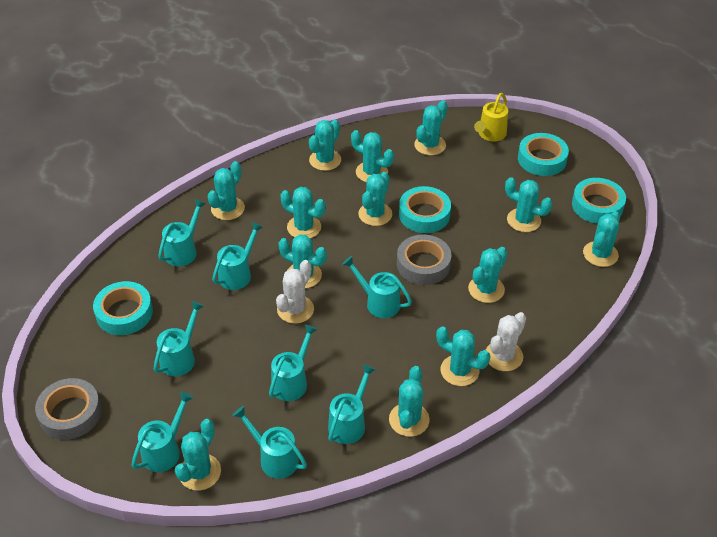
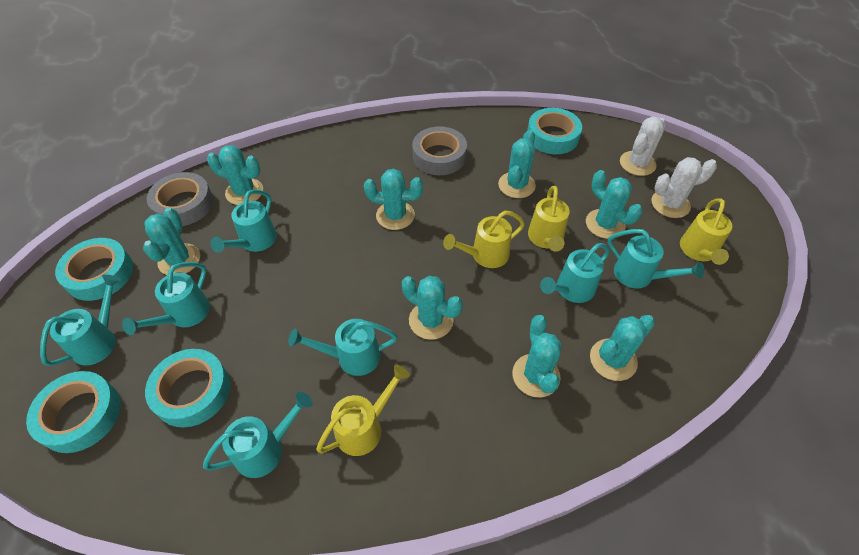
turquoise cactus: [175,419,221,491] [208,161,245,220] [278,234,327,288] [280,187,326,238] [309,120,341,171] [351,130,394,183] [358,172,392,226] [389,366,430,437] [414,100,448,155] [436,327,491,386] [468,247,507,303] [505,177,553,232] [583,211,620,267] = 13 -> [143,208,200,275] [207,145,263,205] [364,169,423,230] [402,276,463,340] [498,130,536,198] [512,315,562,397] [586,170,642,239] [590,315,655,381] = 8
turquoise watering can: [132,391,194,472] [154,301,204,376] [158,199,206,266] [212,222,263,290] [232,406,307,479] [269,324,318,401] [328,364,376,444] [342,256,412,318] = 8 -> [40,274,121,366] [122,262,210,335] [203,392,313,478] [210,189,277,253] [288,319,397,376] [540,243,610,303] [608,229,704,289] = 7
yellow watering can: [474,93,508,141] = 1 -> [316,365,410,456] [443,211,525,268] [528,186,570,252] [680,198,732,265] = 4

